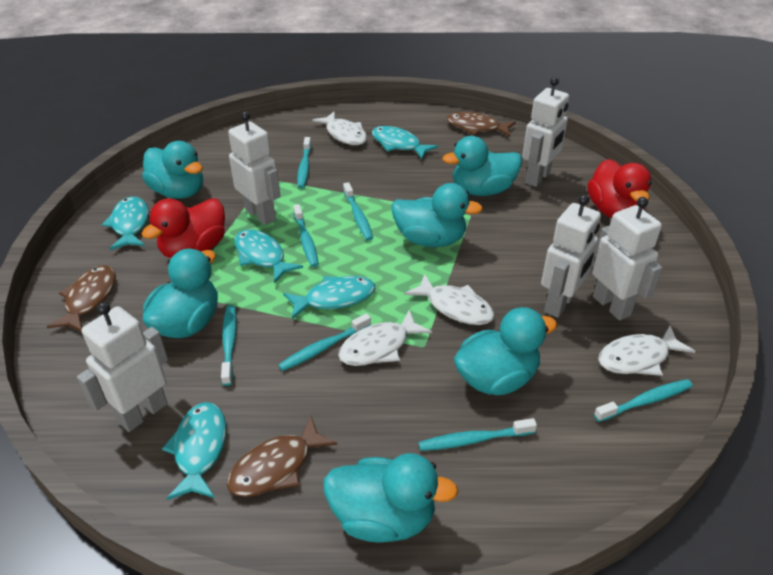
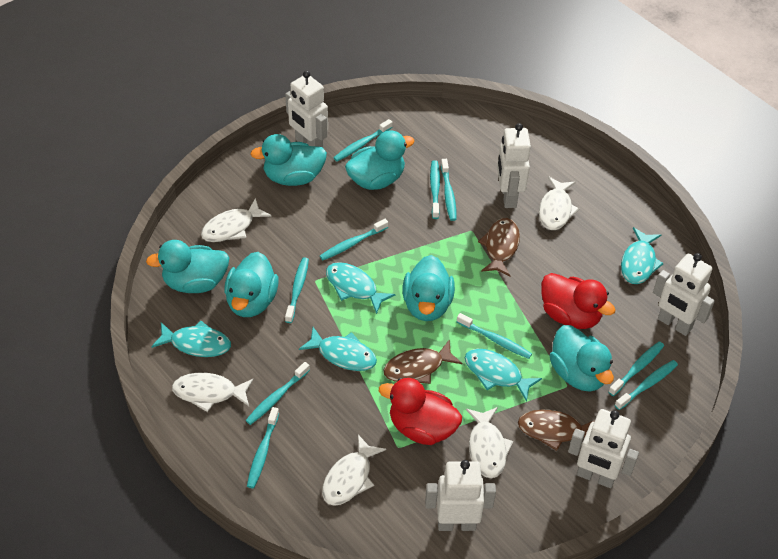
turquoise toothbrush: [221,305,237,386] [278,313,371,371] [293,204,319,267] [297,137,311,188] [343,182,373,241] [419,418,537,451] [594,379,693,422] = 7 -> [245,362,310,425] [247,407,279,488] [285,257,309,323] [320,219,388,260] [333,119,393,162] [430,160,440,219] [441,159,457,221] [457,313,532,359] [608,341,664,396] [615,360,678,410] = 10
white fish: [312,111,367,145] [338,309,432,366] [404,274,495,325] [598,325,696,376] = 4 -> [172,373,254,412] [201,198,271,242] [322,435,386,506] [466,407,513,478] [539,176,579,230] = 5

